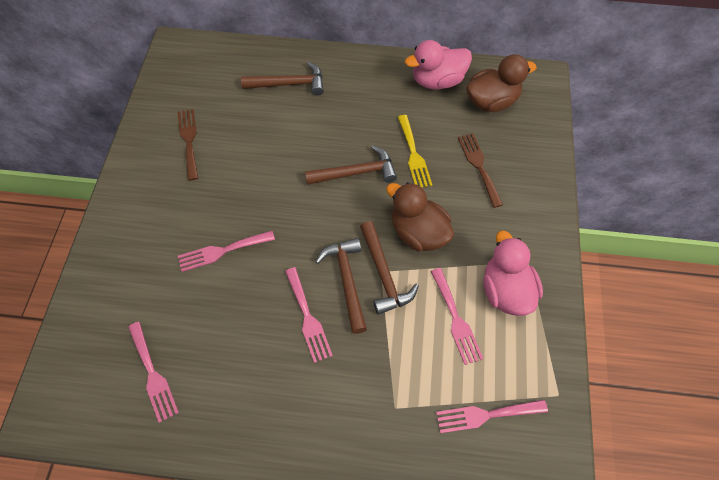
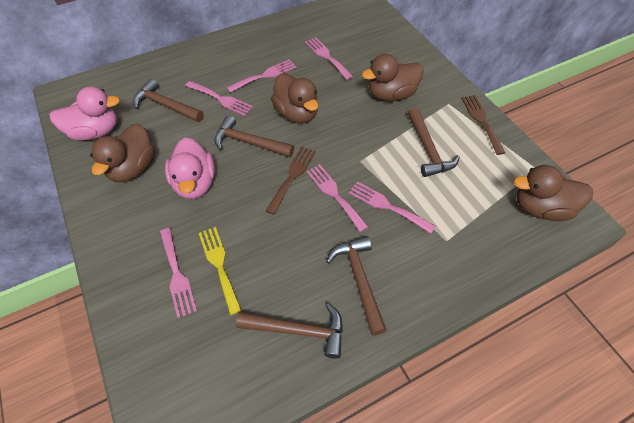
brown duck: [386,182,454,251] [466,54,537,112] = 2 -> [90,123,155,182] [271,73,319,123] [362,54,424,101] [513,165,593,221] = 4
brown hammer: [241,61,324,96] [305,145,397,185] [315,238,367,334] [360,221,419,315] = 4 -> [133,79,204,122] [214,115,294,157] [236,303,343,359] [326,236,387,336] [408,108,460,177] = 5
pink fork: [128,322,179,423] [178,231,275,272] [285,267,333,363] [431,268,483,365] [436,400,548,433] = 5 -> [160,228,197,318] [185,81,253,116] [226,59,296,93] [305,37,353,80] [306,164,368,232] [348,181,436,234] = 6

